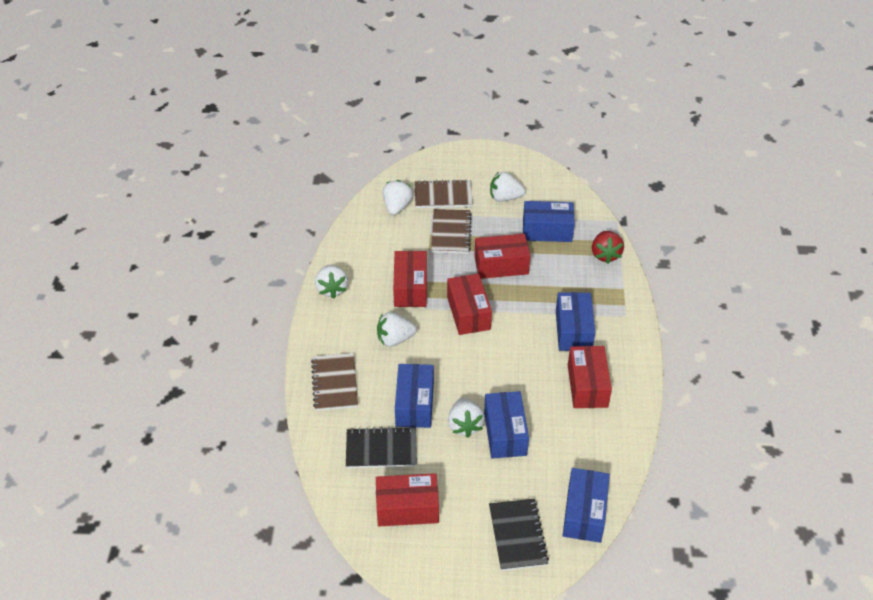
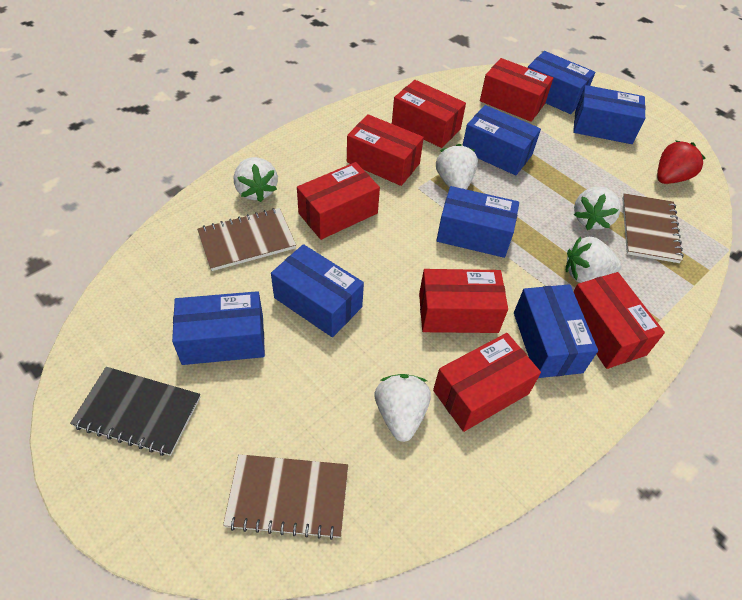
black notebook: [346,426,417,468] [489,499,549,571] = 2 -> [70,367,200,456] = 1
blue box: [395,364,434,428] [484,391,529,459] [523,201,575,242] [556,292,595,351] [563,468,610,543] = 5 -> [172,291,265,365] [271,244,364,337] [436,186,519,258] [462,105,541,175] [514,284,598,378] [528,51,595,114] [573,85,646,144] = 7
red box: [376,473,439,526] [393,251,427,307] [447,274,492,335] [474,234,530,279] [568,346,612,408] = 5 -> [297,162,380,240] [347,114,424,186] [392,80,466,148] [419,269,508,333] [433,333,541,432] [480,58,553,122] [573,272,665,369] = 7

